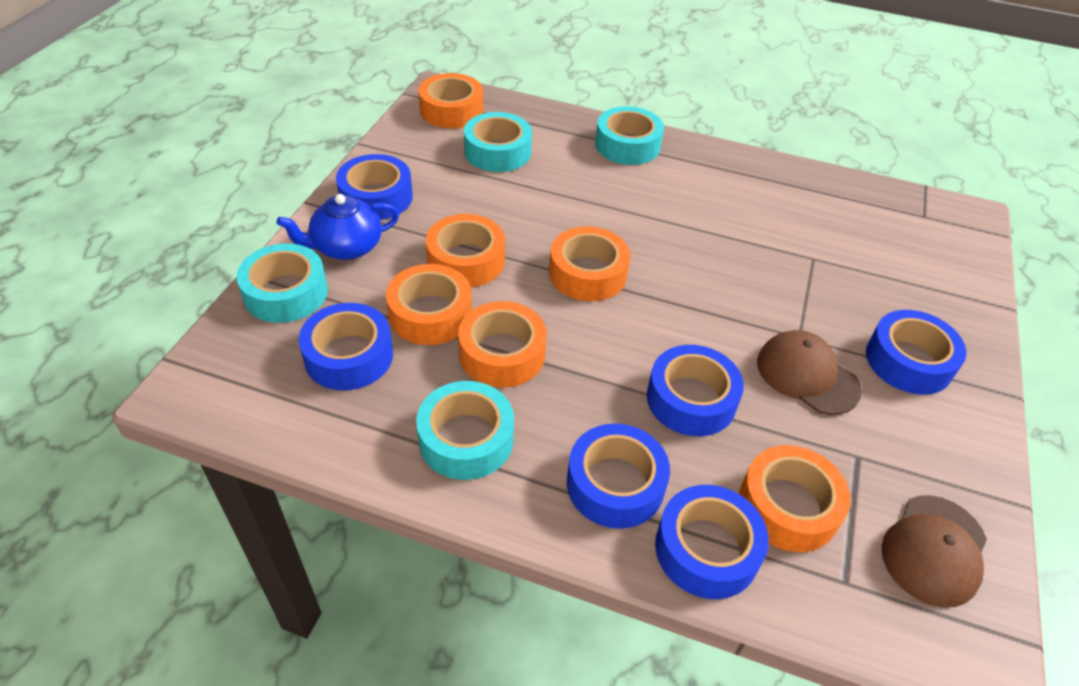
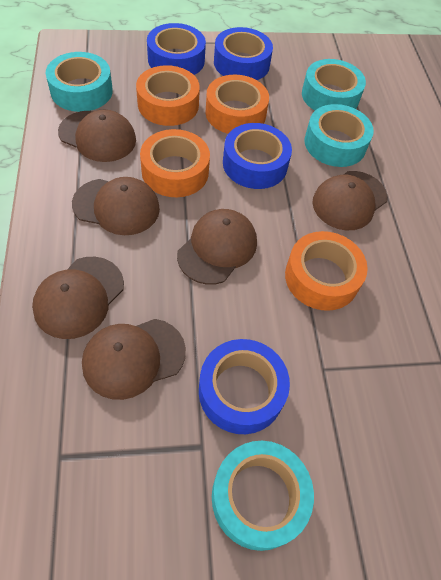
blue tape: [299,303,393,390] [336,154,413,220] [567,424,670,529] [647,345,744,436] [655,485,769,599] [866,310,966,395] = 6 -> [147,23,206,75] [199,339,290,434] [214,27,273,80] [223,123,292,189] = 4
blue teapot: [277,194,399,260] = 1 -> none = 0
brown cap: [757,330,862,415] [881,495,987,608] = 2 -> [32,257,124,339] [58,110,136,162] [72,177,160,235] [82,319,186,400] [177,209,257,285] [312,171,387,230] = 6
orange tape: [386,264,472,345] [418,73,483,129] [426,214,505,287] [458,301,547,388] [549,227,630,301] [739,445,851,552] = 6 -> [136,65,200,126] [140,129,210,197] [205,75,269,134] [285,231,368,311] = 4

